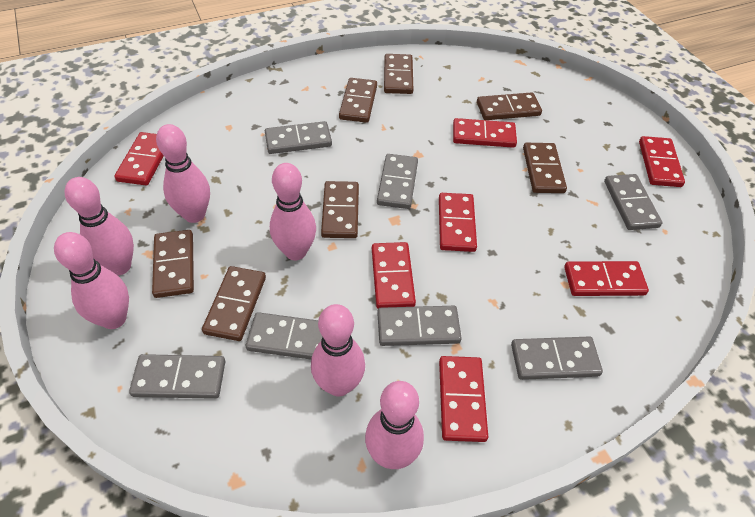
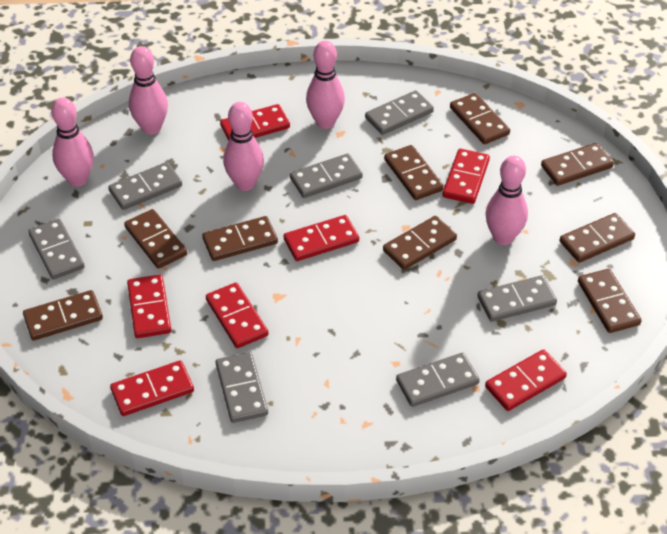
brown domino: [152,230,194,298] [202,266,266,341] [321,181,359,238] [339,78,377,123] [384,54,413,94] [477,92,542,120] [523,143,567,193] = 7 -> [23,290,103,341] [124,209,187,269] [202,216,278,261] [383,216,457,270] [384,145,444,200] [450,93,510,144] [541,143,614,186] [560,213,635,263] [578,269,642,333] = 9
pink bowling pin: [54,232,129,329] [65,177,134,275] [156,124,210,223] [270,163,316,260] [311,304,365,397] [365,381,424,469] = 6 -> [51,97,94,187] [129,46,168,135] [223,102,264,191] [306,41,345,129] [485,156,528,245] = 5

